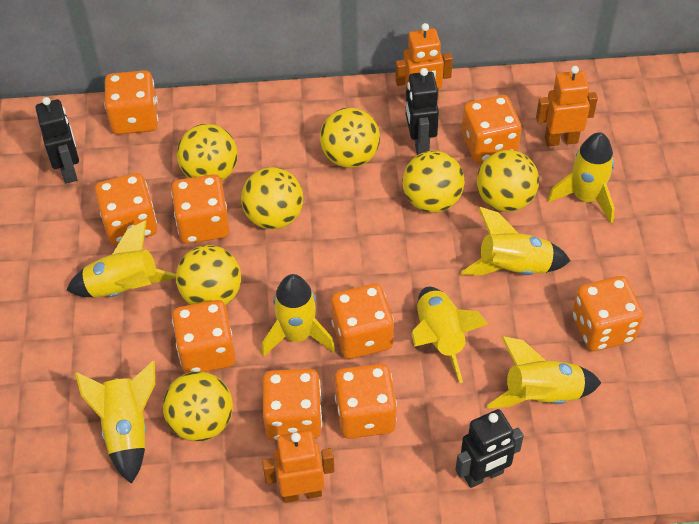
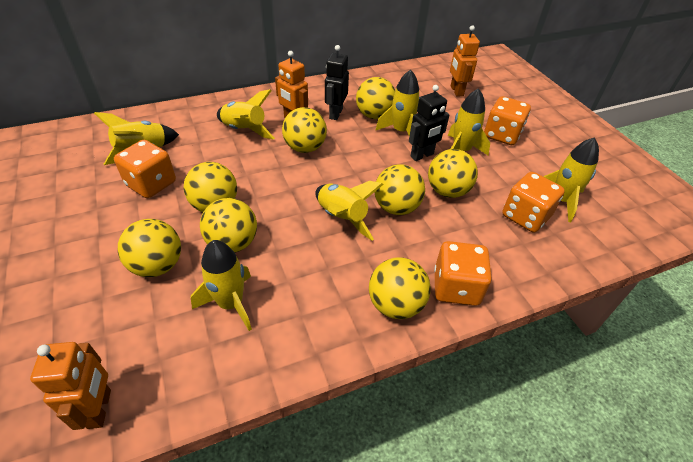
black robot: [36,97,79,184] [406,68,439,155] [456,409,524,488] = 3 -> [325,45,349,120] [409,85,450,161] = 2
orange dice: [95,173,157,245] [104,70,158,135] [171,174,230,244] [172,300,236,373] [263,369,322,441] [331,284,394,359] [334,364,397,439] [462,95,522,163] [572,276,644,351] = 9 -> [114,140,176,198] [434,241,492,306] [484,96,531,145] [502,172,565,233] = 4
yellow ball: [163,371,233,442] [176,245,241,305] [177,124,238,181] [241,167,303,229] [320,107,380,168] [403,151,464,213] [477,150,539,212] = 7 -> [118,219,181,277] [183,162,237,212] [200,198,257,253] [282,107,327,153] [356,77,395,119] [369,257,431,319] [374,164,425,215] [428,149,478,198] = 8

